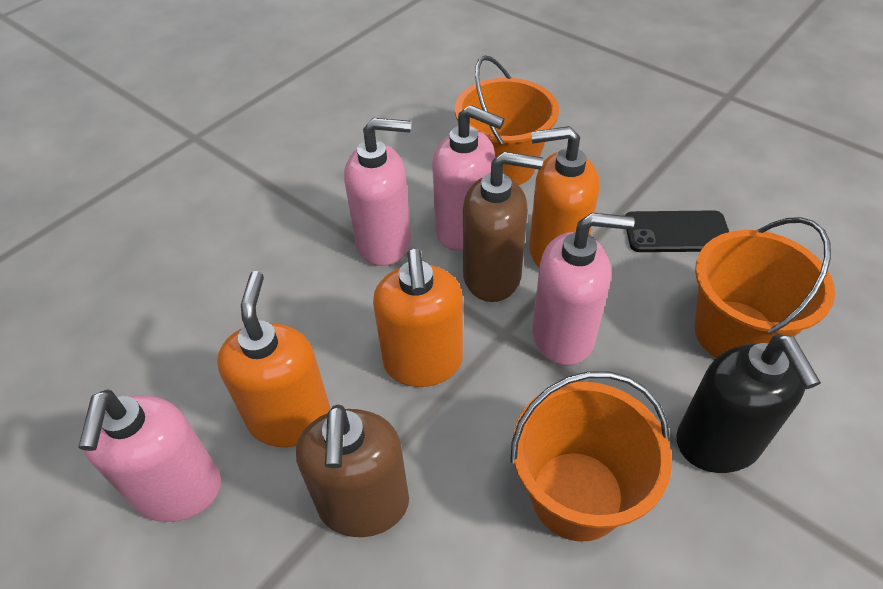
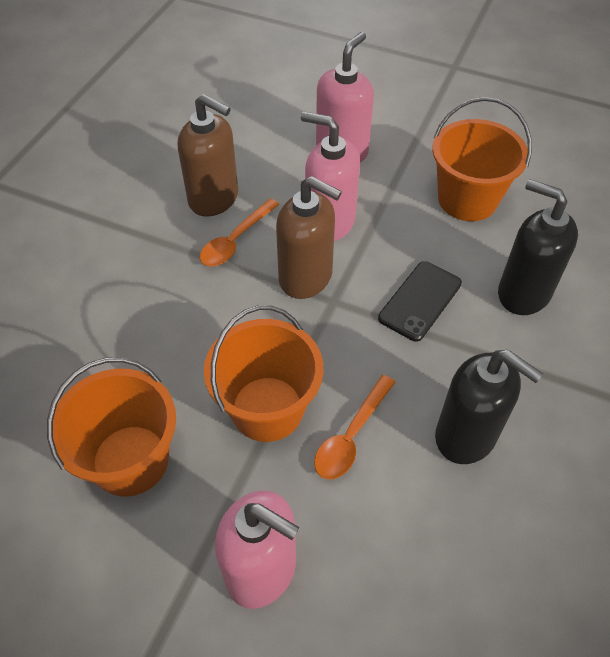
black soap dispenser: [676,334,821,473] = 1 -> [435,350,543,464] [498,179,578,315] = 2
orange soap dispenser: [217,271,330,447] [373,249,463,387] [529,126,599,268] = 3 -> none = 0
orange spoon: none = 0 -> [200,199,280,266] [314,375,395,479] = 2
pink soap dispenser: [78,389,221,522] [344,118,411,266] [432,105,504,251] [532,213,635,366] = 4 -> [215,490,299,609] [301,112,360,241] [316,32,374,162] = 3

